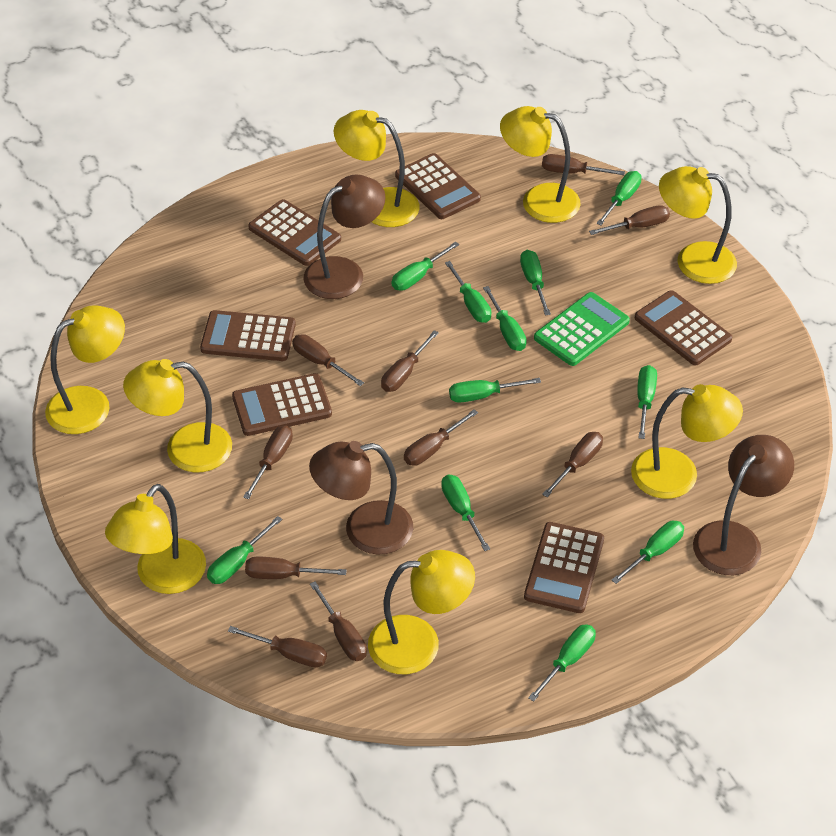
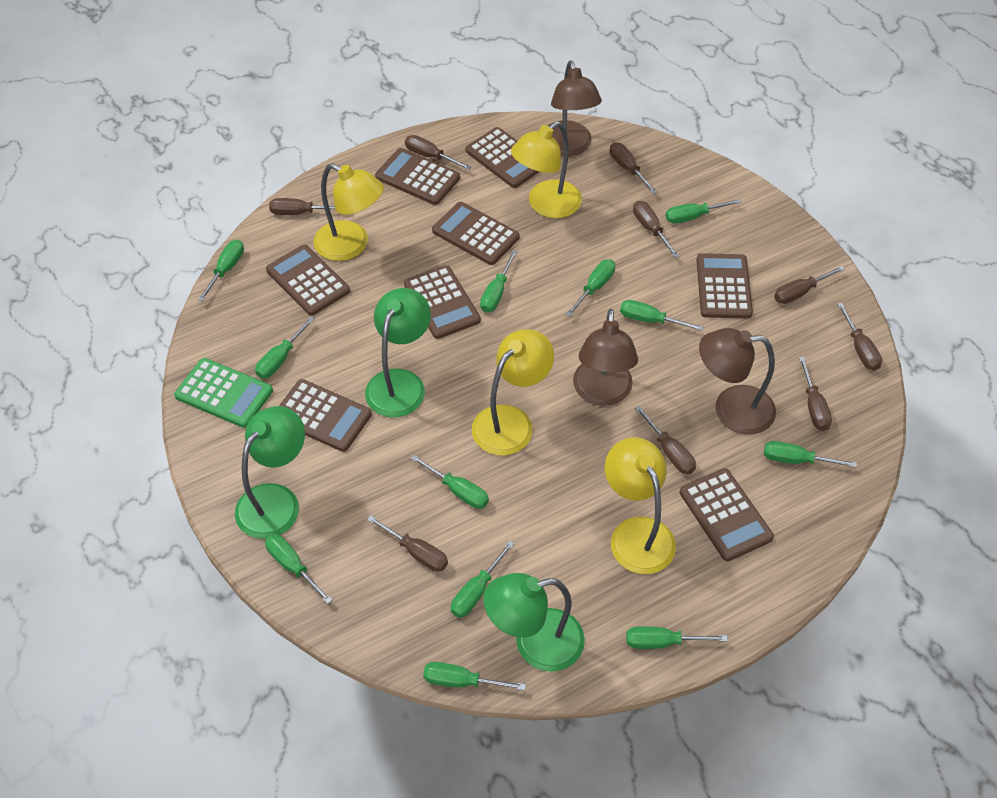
brown calculator: [200,310,296,361] [232,373,332,436] [248,199,341,266] [395,153,481,219] [524,522,604,613] [635,290,732,365] = 6 -> [266,245,350,316] [279,379,372,452] [375,148,460,205] [404,265,481,339] [432,202,520,265] [466,127,539,188] [680,468,774,561] [696,253,753,319] = 8
brown screwdriver: [228,626,327,667] [243,425,293,499] [245,557,347,579] [292,334,364,386] [310,581,367,661] [381,330,439,392] [404,409,478,466] [542,154,625,175] [542,432,603,497] [589,205,670,235] = 10 -> [269,198,335,215] [367,515,448,572] [405,135,471,170] [610,142,658,194] [633,201,679,258] [635,406,696,474] [774,266,845,304] [799,357,832,431] [837,302,882,371] = 9
green lamp: none = 0 -> [235,406,305,539] [365,288,431,417] [483,573,585,672] = 3
green screwdriver: [207,516,282,584] [392,242,459,291] [441,475,490,551] [445,261,491,323] [449,378,541,402] [483,286,527,351] [520,250,551,316] [528,624,596,702] [596,171,642,225] [612,521,684,584] [637,365,657,439] = 11 -> [198,240,244,301] [255,317,315,379] [265,534,332,604] [411,455,489,509] [423,662,526,691] [451,540,515,618] [480,250,517,313] [566,259,615,316] [620,300,703,331] [626,626,728,649] [666,199,741,224] [764,441,857,468] = 12
yellow lamp: [45,305,125,434] [105,484,206,594] [123,359,232,472] [334,110,420,227] [368,550,475,674] [500,106,581,223] [631,384,743,499] [659,166,737,284] = 8 -> [313,163,384,261] [472,329,554,455] [511,121,582,218] [605,438,676,574] = 4

